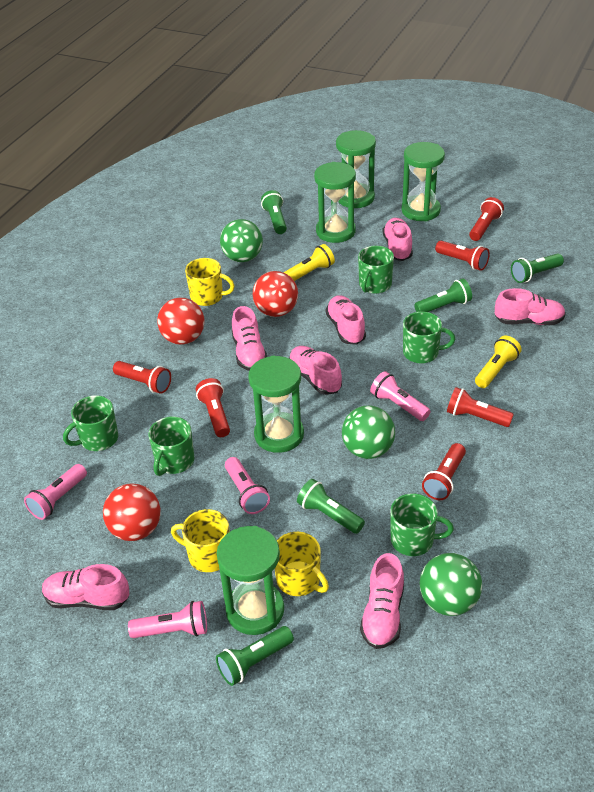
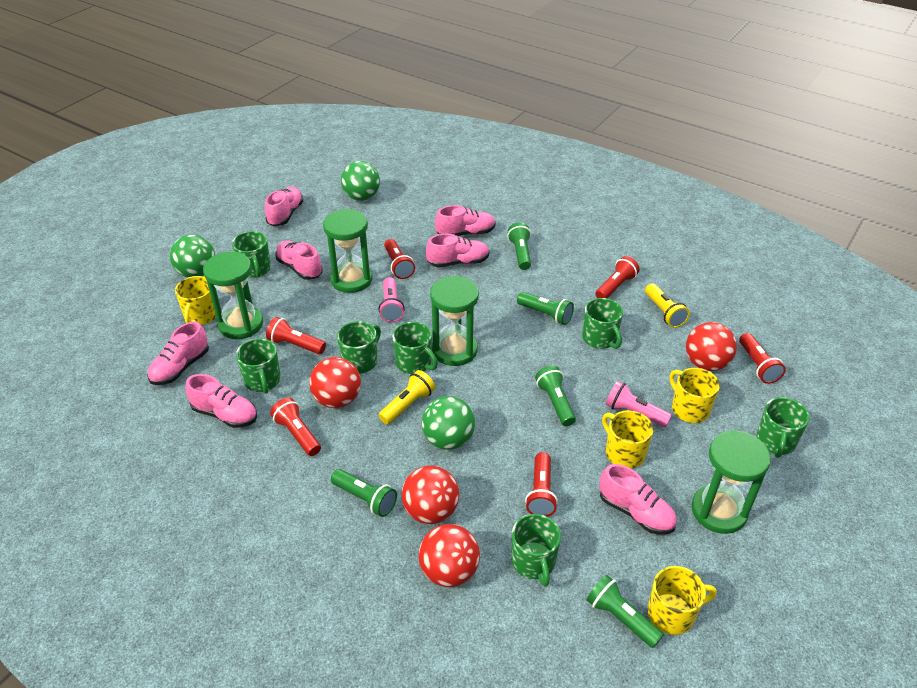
green hourglass: [217,526,284,635] [248,356,304,453] [314,162,356,243] [336,130,376,208] [401,142,445,221] = 5 -> [203,252,263,339] [323,209,373,293] [430,276,479,366] [692,430,771,534] = 4
green mug: [63,395,118,451] [148,417,195,476] [358,246,394,294] [390,494,454,556] [403,312,455,364] = 5 -> [232,231,271,278] [236,338,281,394] [337,321,381,374] [392,322,438,374] [511,514,561,587] [582,298,623,349] [756,397,810,458] = 7
pink flashlight: [24,464,87,520] [128,601,207,638] [225,457,270,514] [370,371,431,421] = 4 -> [378,277,405,323] [606,381,672,427] = 2
red ball: [103,483,161,541] [157,298,204,345] [253,271,298,317] = 3 -> [309,357,361,408] [401,466,459,524] [418,524,480,587] [686,322,737,371] = 4
yellow mug: [171,509,230,572] [185,258,235,306] [275,532,329,596] = 3 -> [175,276,216,325] [602,410,653,469] [648,566,717,635] [669,368,720,423] = 4

